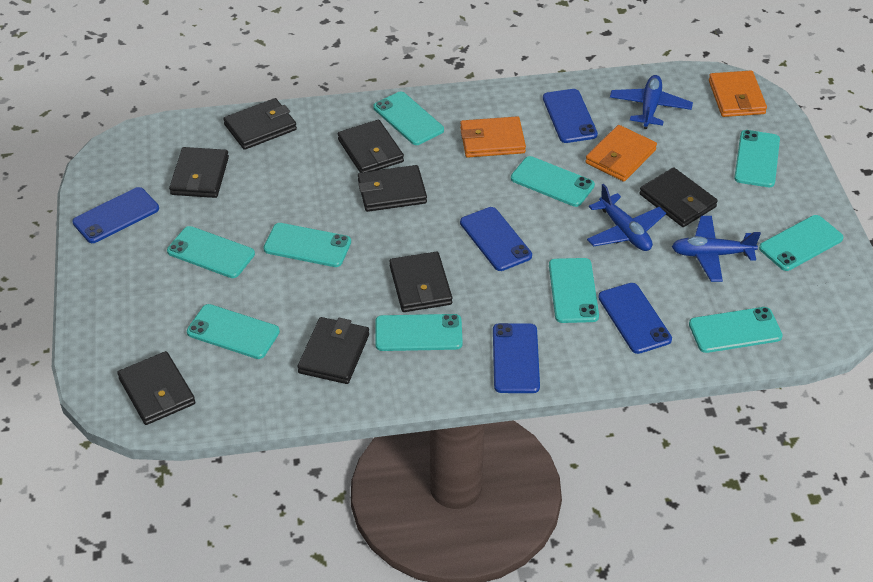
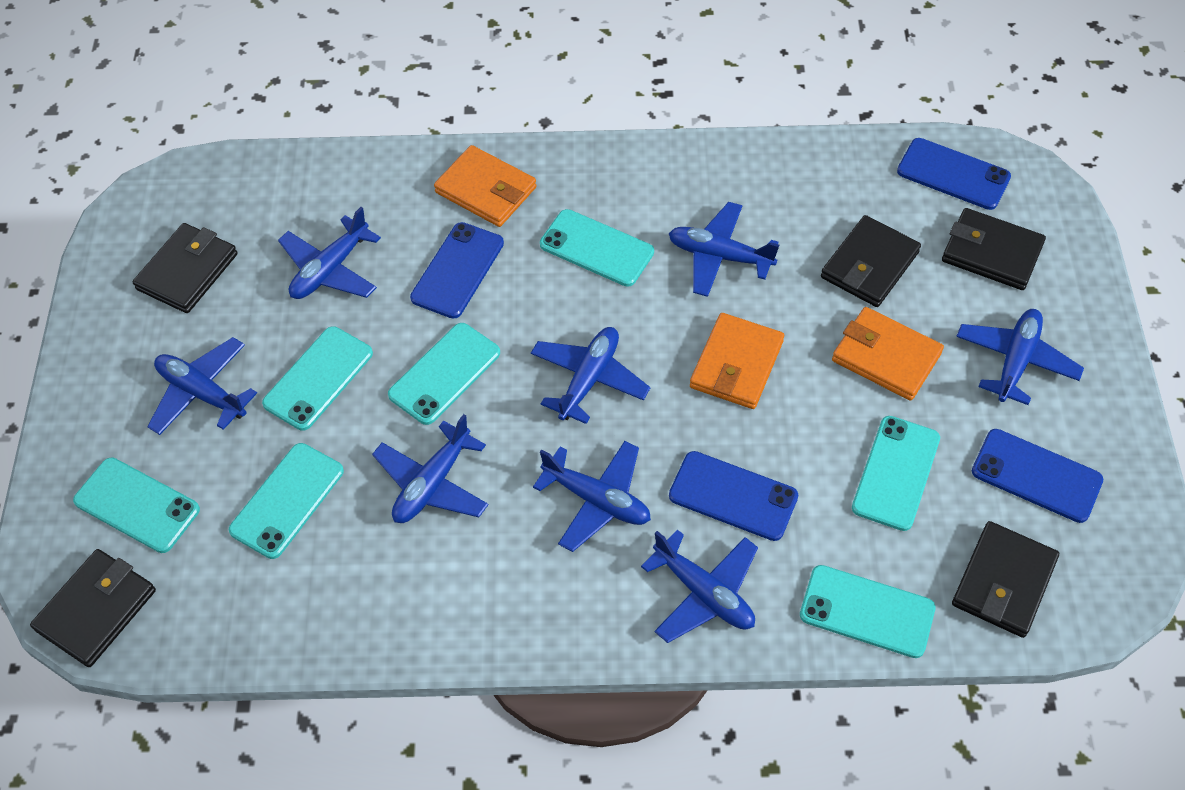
black wallet: [117,351,195,425] [169,147,229,198] [223,98,297,150] [297,317,369,384] [338,120,404,173] [358,165,427,212] [389,252,452,312] [639,167,718,227] = 8 -> [30,549,156,667] [133,223,237,313] [821,215,921,307] [942,208,1046,290] [952,521,1059,638] = 5
blue phone: [72,187,159,243] [460,207,532,271] [493,323,540,393] [543,89,598,143] [598,283,672,354] = 5 -> [410,222,504,319] [669,451,798,541] [897,138,1011,210] [972,429,1103,523] = 4
blue plane: [587,184,666,251] [610,75,693,129] [672,216,761,282] = 3 -> [147,337,257,435] [278,207,381,299] [372,414,488,523] [531,327,650,424] [533,441,651,552] [641,529,758,643] [669,202,779,297] [956,309,1084,405] = 8
turquoise phone: [167,226,255,278] [187,304,280,359] [263,223,351,267] [373,92,444,145] [375,314,463,351] [511,156,595,207] [549,258,599,323] [689,307,783,353] [734,130,780,187] [759,215,843,271] = 10 -> [73,457,200,553] [229,443,344,559] [262,326,373,431] [388,323,500,425] [540,209,654,287] [800,565,935,658] [852,416,940,531] = 7

